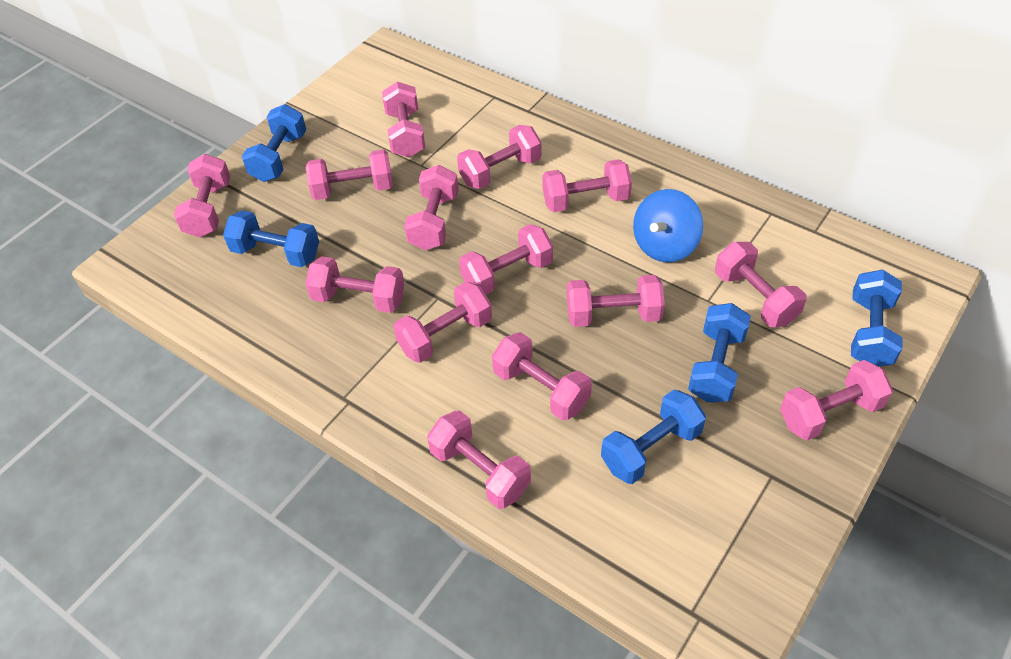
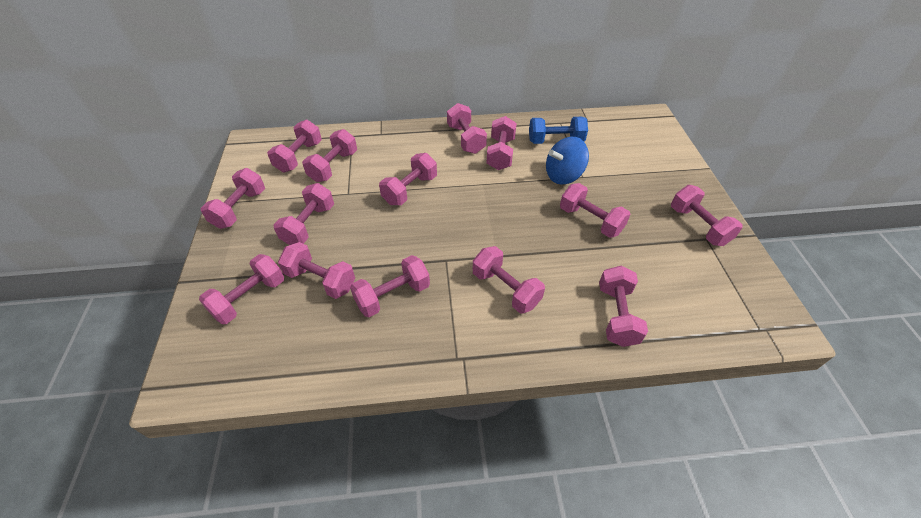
blue dumbbell: [223,210,319,267] [242,104,306,182] [601,390,706,484] [688,303,751,403] [851,270,903,367] = 5 -> [529,117,588,144] = 1

